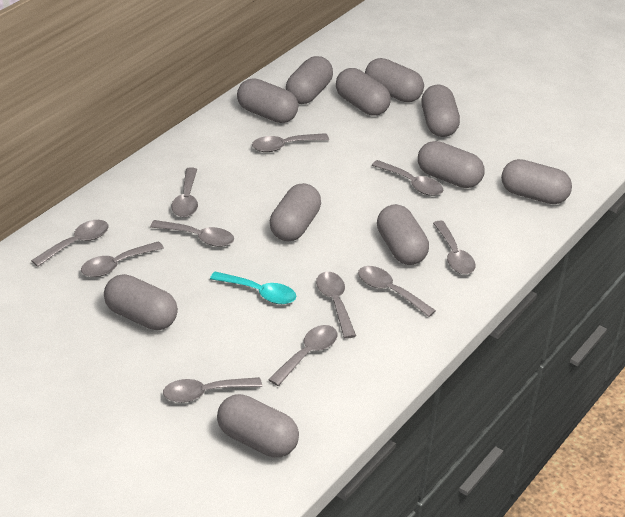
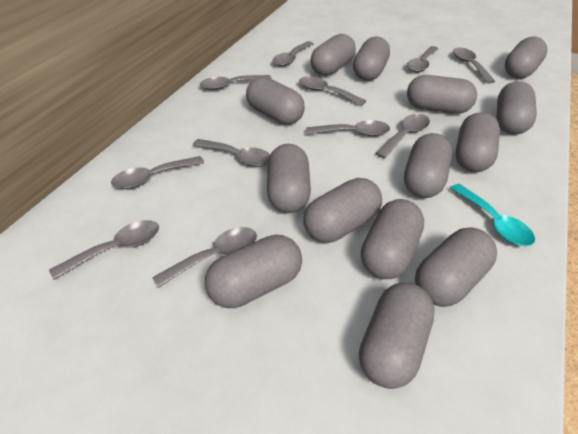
grey capsule: [104,274,178,330] [217,394,299,457] [237,78,298,123] [270,183,321,241] [286,56,333,104] [336,68,391,116] [365,58,424,102] [377,204,429,265] [418,141,484,188] [422,84,460,137] [501,159,572,204] = 11 -> [205,235,302,308] [246,77,305,125] [267,144,311,213] [303,178,382,243] [310,34,356,76] [353,37,390,81] [359,283,435,389] [361,199,424,279] [404,133,453,198] [407,75,477,114] [415,227,497,307] [456,112,500,172] [497,81,537,135] [505,36,547,79] = 14

